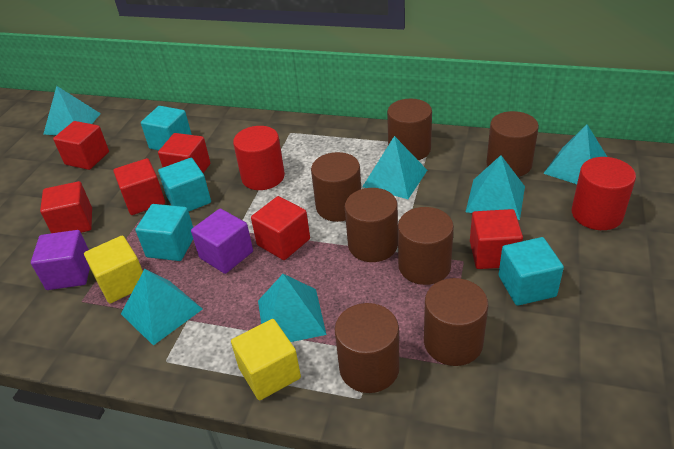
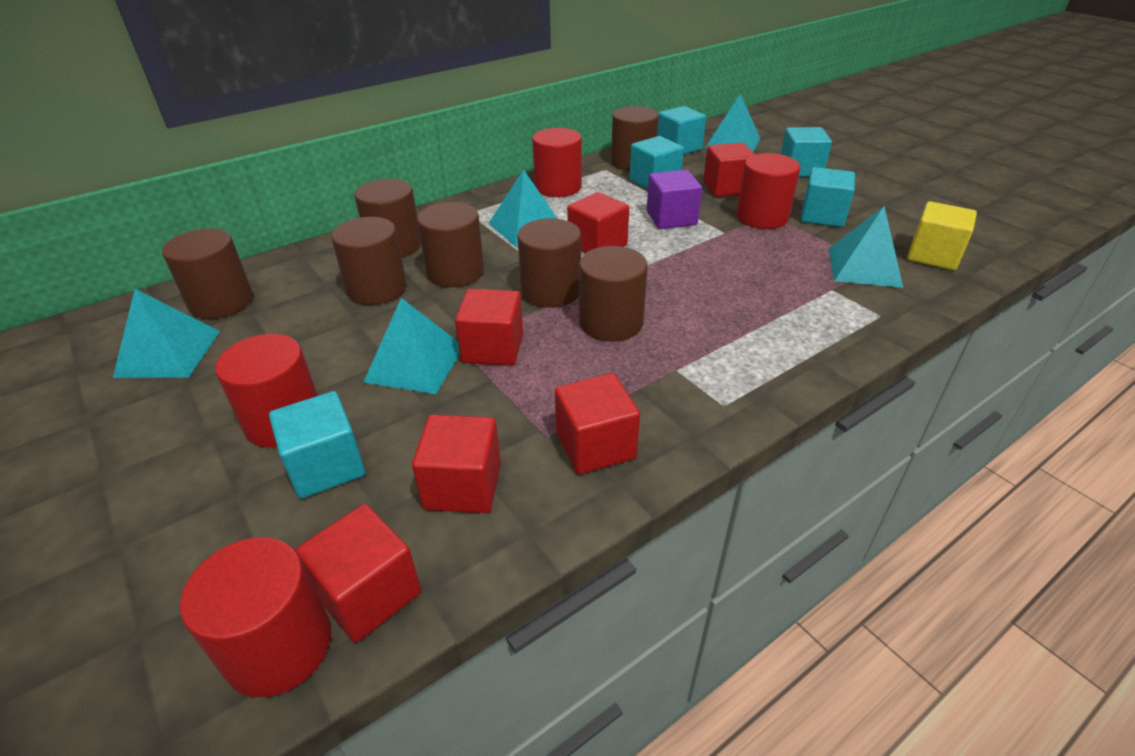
purple cube: [31,230,90,290] [191,208,253,274] = 2 -> [647,170,702,229] = 1
red cylinder: [233,126,285,190] [572,157,636,230] = 2 -> [180,537,331,697] [215,334,318,448] [532,128,582,197] [737,153,800,229] = 4
turquoise cube: [135,204,193,261] [141,106,192,151] [158,158,211,212] [499,237,564,306] = 4 -> [269,391,365,499] [629,136,684,190] [657,106,706,155] [781,127,832,177] [801,167,855,227] = 5
turquoise pyramid: [43,86,101,135] [121,269,203,346] [258,274,327,342] [362,136,427,199] [466,155,525,220] [543,124,607,184] = 6 -> [113,289,220,378] [363,298,460,394] [489,169,558,247] [705,93,760,152] [829,206,903,288] = 5
yellow cube: [84,236,143,303] [231,319,301,400] = 2 -> [907,201,977,270] = 1

